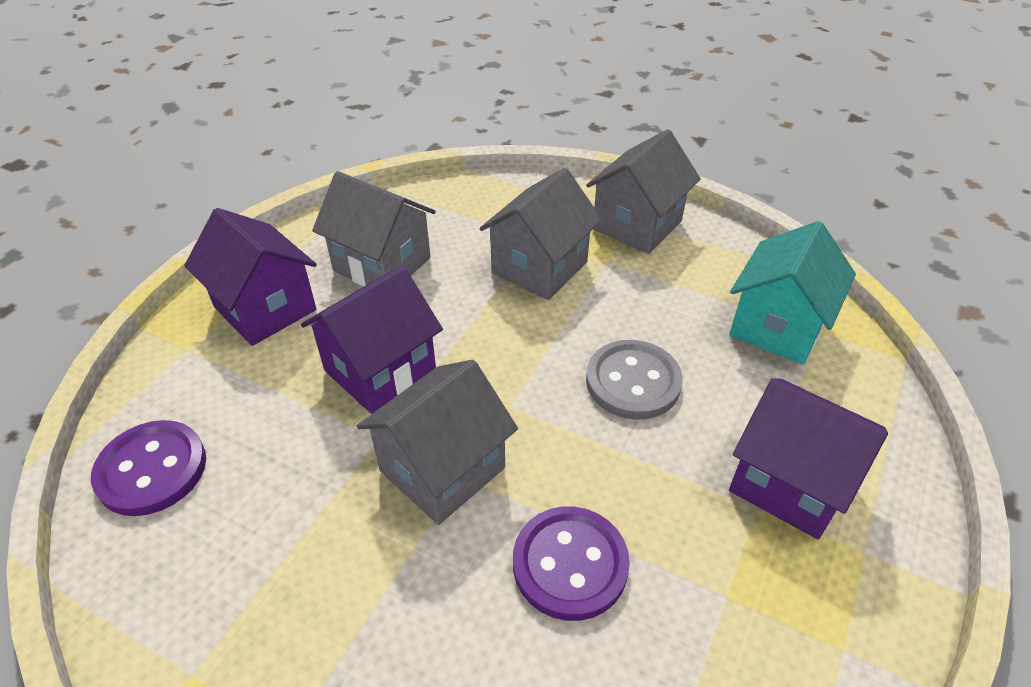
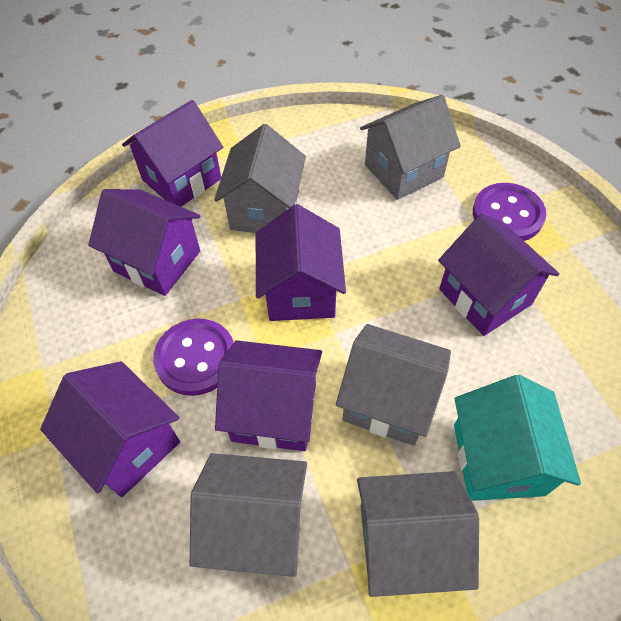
grey button: [586,340,683,420] = 1 -> none = 0
grey house: [312,171,436,287] [357,360,518,525] [479,168,602,300] [586,129,701,254] = 4 -> [190,453,307,577] [214,124,306,233] [336,324,451,446] [357,471,479,597] [360,95,461,200] = 5
purple house: [184,208,317,346] [301,266,443,414] [729,378,888,539] = 3 -> [40,361,180,497] [88,189,200,296] [122,100,223,207] [215,341,322,451] [256,204,346,321] [438,214,559,336] = 6

